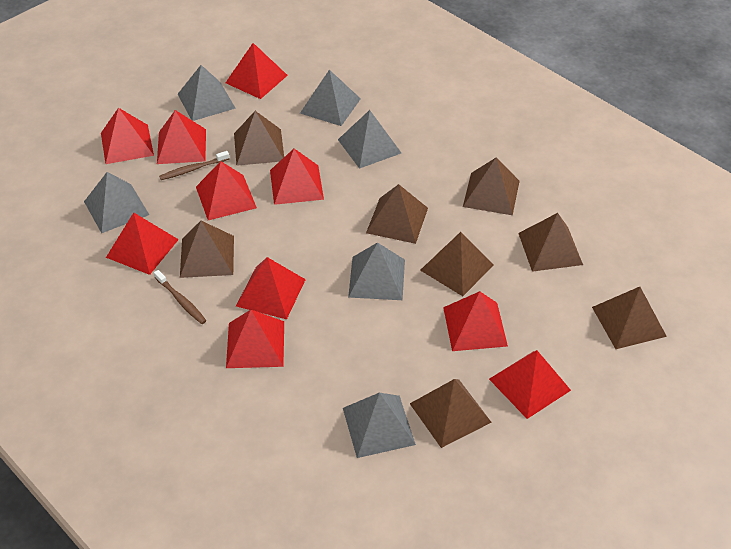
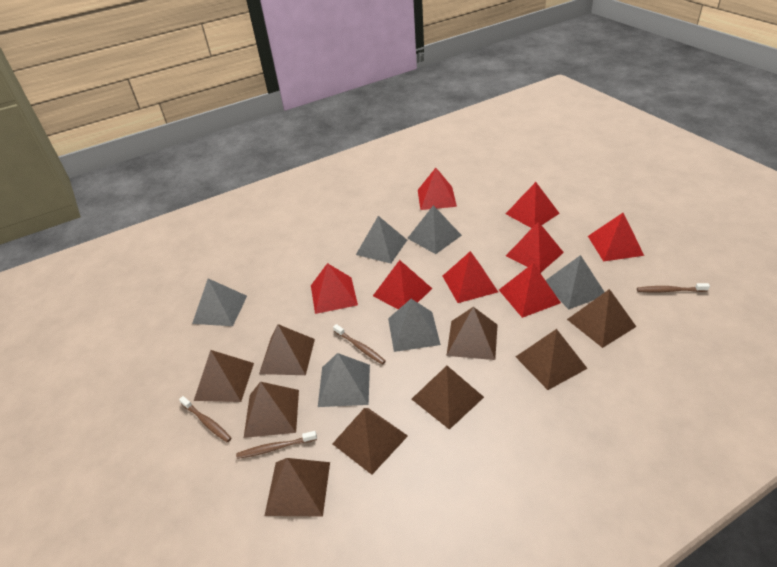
brown pyramid: [180,221,234,278] [234,111,284,166] [366,184,428,244] [410,379,491,448] [420,232,494,296] [463,158,520,215] [518,213,583,272] [592,287,667,349] = 8 -> [194,350,254,402] [244,382,299,438] [259,324,315,375] [265,458,330,517] [332,408,408,475] [412,366,484,430] [446,307,497,360] [516,329,588,390] [567,289,636,348] = 9
brown toothbrush: [154,270,207,324] [159,151,229,180] = 2 -> [179,396,232,443] [236,431,317,459] [333,324,386,365] [637,283,710,292] = 4
red pyramid: [101,108,154,164] [106,213,179,275] [157,110,206,164] [196,161,257,220] [226,43,288,99] [226,310,284,368] [236,257,306,319] [270,149,324,205] [443,291,508,351] [489,350,571,419] = 10 -> [311,263,358,314] [373,260,432,309] [418,168,457,210] [443,251,498,303] [499,263,561,318] [506,182,560,228] [506,221,564,273] [588,213,644,262] = 8

